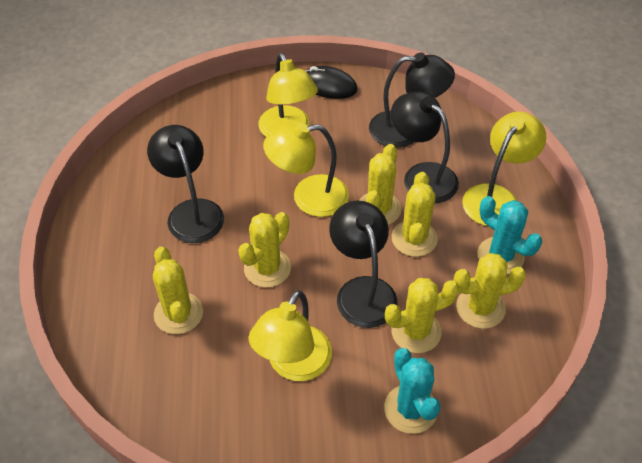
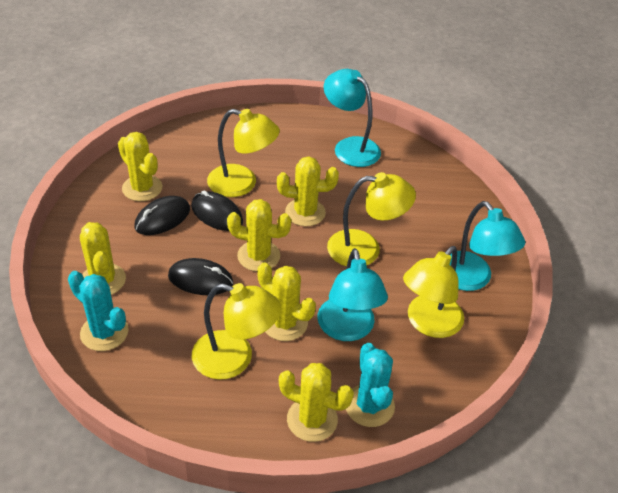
black lamp: [147,125,224,243] [329,200,398,328] [369,53,455,148] [391,91,459,203] = 4 -> none = 0
black mouse: [306,66,358,99] = 1 -> [134,196,190,235] [168,258,233,295] [191,191,243,231] = 3
turquoise lamp: none = 0 -> [318,248,388,341] [324,69,381,167] [450,201,525,291] = 3

